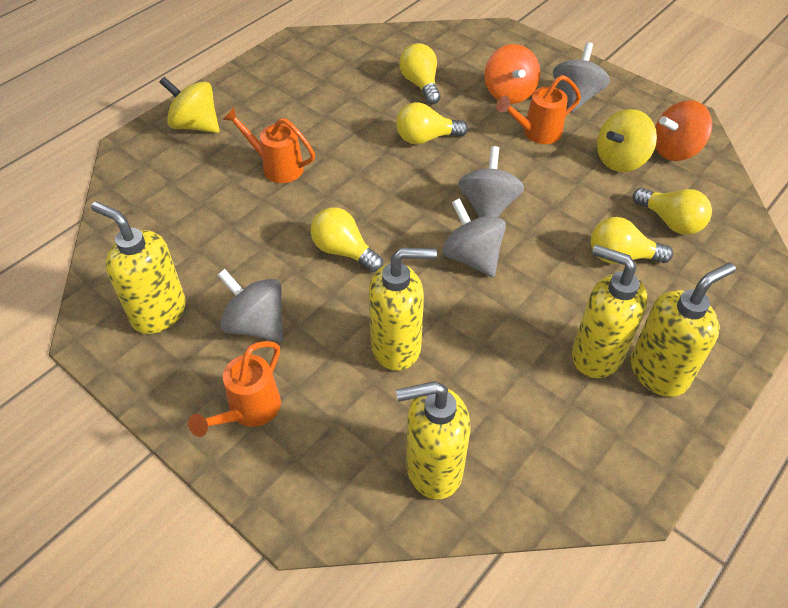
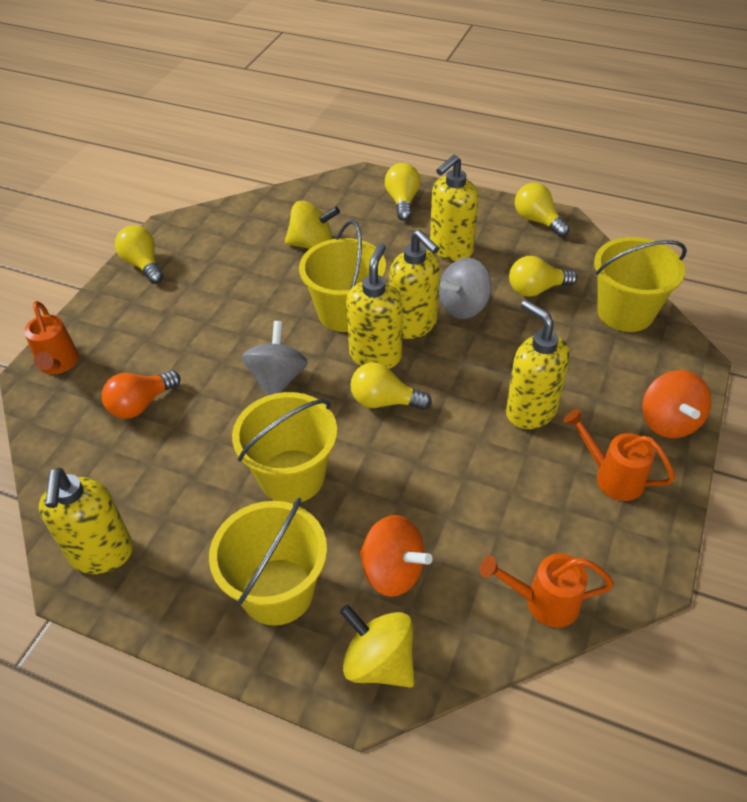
grey spinning top: [218,269,284,342] [443,198,506,277] [459,146,524,217] [553,42,610,112] = 4 -> [242,321,308,396] [439,258,492,319] = 2
orange light bulb: none = 0 -> [102,371,181,419] = 1
yellow bucket: none = 0 -> [209,498,327,626] [232,392,337,504] [299,220,386,332] [594,237,687,332] = 4

